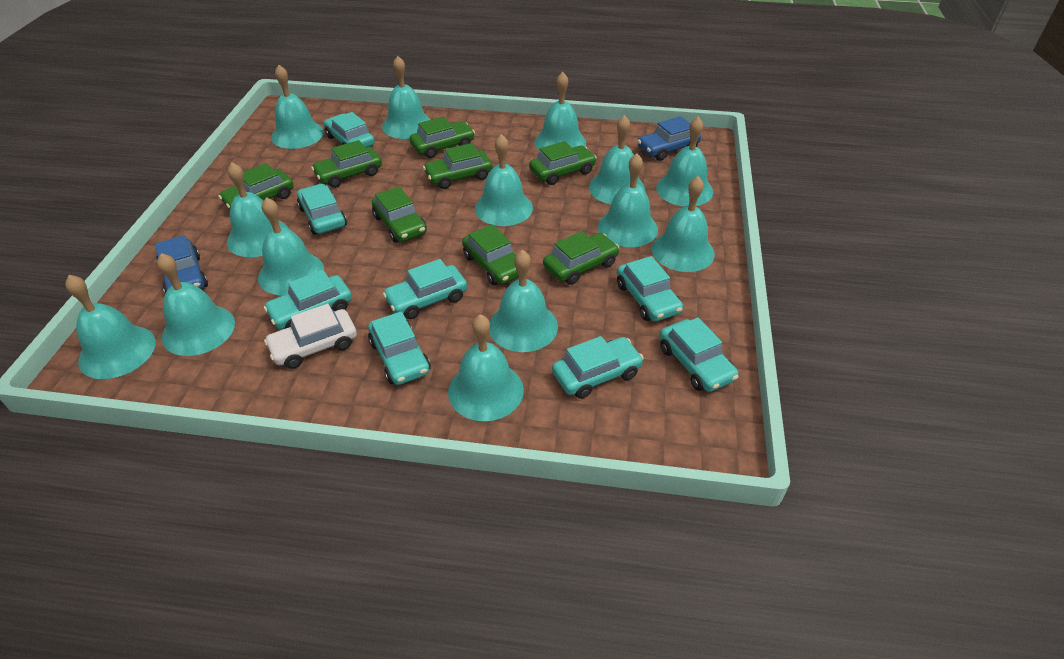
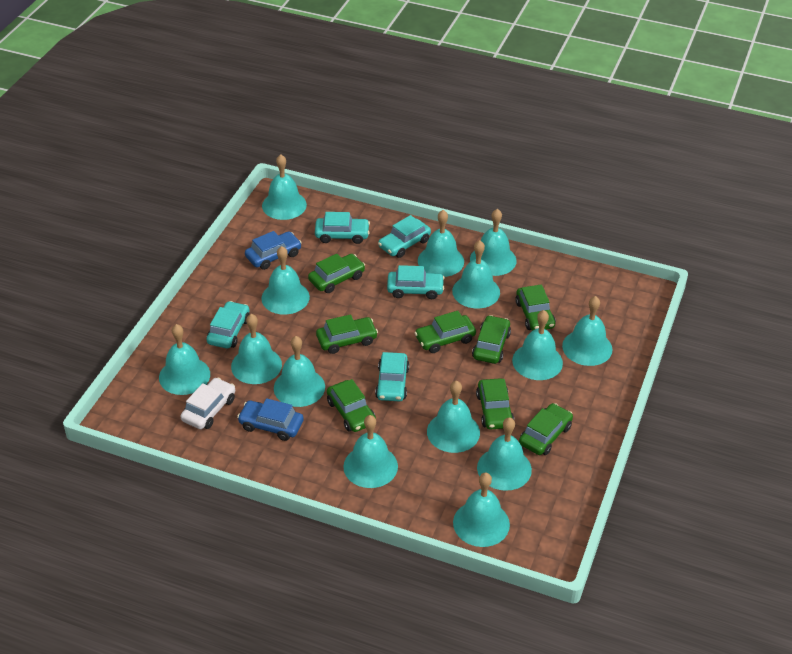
turquoise car: [264,269,352,330] [297,184,347,234] [324,112,375,148] [368,311,430,385] [383,259,467,319] [552,336,644,399] [617,256,683,321] [660,317,738,392] = 8 -> [206,301,250,349] [315,212,370,244] [375,352,409,401] [378,215,431,258] [387,265,445,299] = 5

